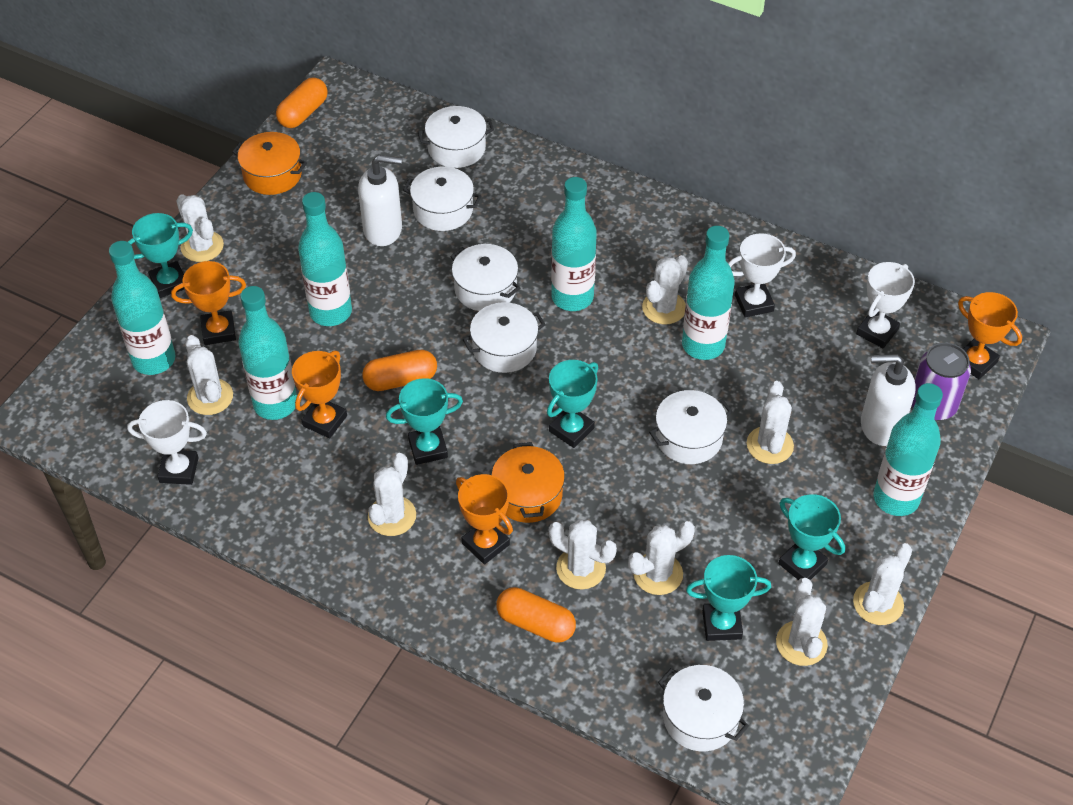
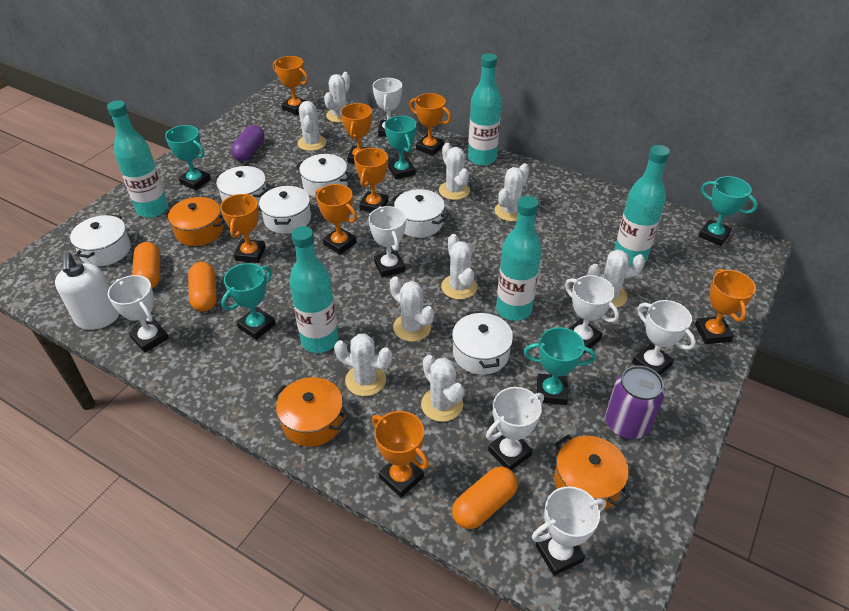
orange pot: [232,132,307,195] [491,442,565,523] = 2 -> [164,197,225,246] [273,377,348,447] [554,435,630,510] = 3
orange trophy: [171,261,246,345] [292,350,347,438] [456,474,513,564] [958,292,1022,379] = 4 -> [220,194,266,263] [273,56,308,115] [315,184,357,254] [341,103,372,164] [354,148,388,212] [372,411,429,497] [409,93,451,156] [695,269,756,344] = 8
purple capsule: none = 0 -> [231,125,265,161] = 1
turquoise bottle: [109,241,176,375] [238,286,297,420] [298,192,352,326] [551,177,597,311] [682,226,735,360] [873,383,943,516] = 6 -> [107,100,168,218] [289,226,338,353] [468,53,502,166] [496,196,542,321] [614,145,670,266] = 5
white soap dispenser: [358,155,402,246] [861,354,915,446] = 2 -> [55,252,119,330] = 1
white trophy: [127,400,207,485] [728,233,796,317] [856,262,915,348] = 3 -> [108,275,169,353] [369,206,406,278] [373,78,402,137] [486,387,544,470] [532,486,606,576] [565,275,619,353] [632,300,696,375] = 7

